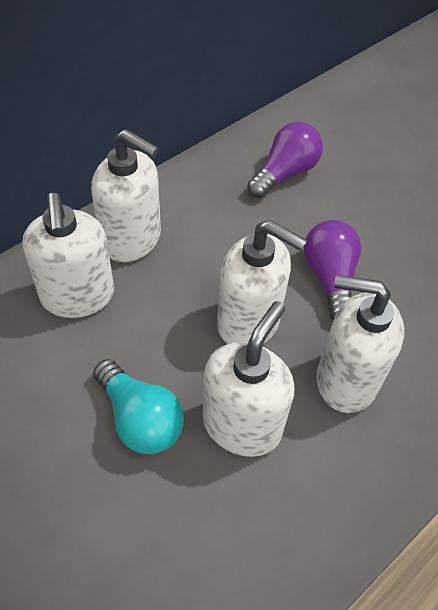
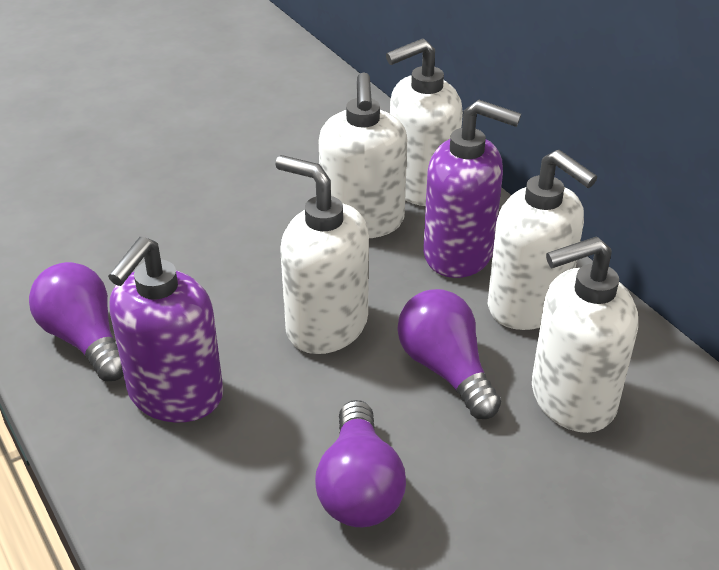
purple light bulb: [247,122,323,198] [304,220,361,321] = 2 -> [29,262,124,382] [315,400,406,527] [397,289,501,419] = 3
purple soap dispenser: none = 0 -> [108,237,223,422] [423,100,521,278] = 2
turquoise light bulb: [93,359,184,454] = 1 -> none = 0

